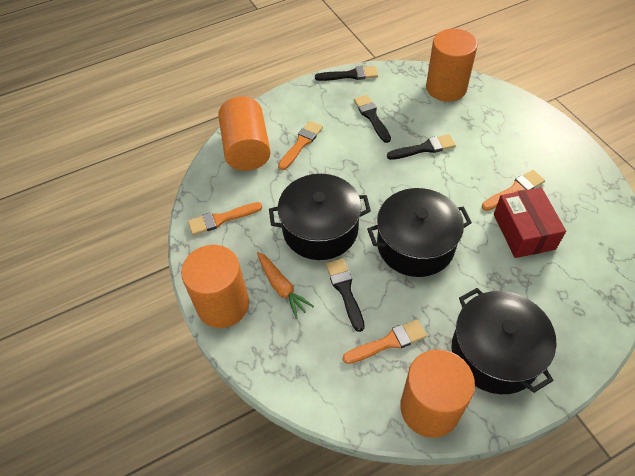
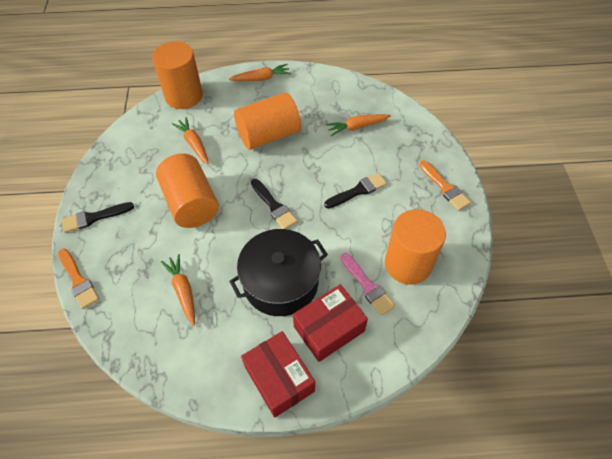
black brush: [315,66,378,81] [326,258,365,332] [354,95,391,143] [387,134,456,160] = 4 -> [62,202,134,233] [251,179,297,229] [324,173,387,209] = 3
black pot: [269,174,371,260] [367,188,472,277] [451,288,556,394] = 3 -> [229,229,328,316] = 1
orange brush: [188,202,262,235] [278,121,323,170] [343,319,427,364] [482,170,545,211] = 4 -> [58,249,99,309] [419,160,471,211] = 2
orange carrot: [257,252,314,319] = 1 -> [161,254,195,326] [172,117,209,164] [229,64,291,81] [326,114,391,136] = 4
pink brush: none = 0 -> [341,253,395,316] = 1
red box: [494,187,566,258] = 1 -> [241,331,315,418] [293,284,368,362] = 2

